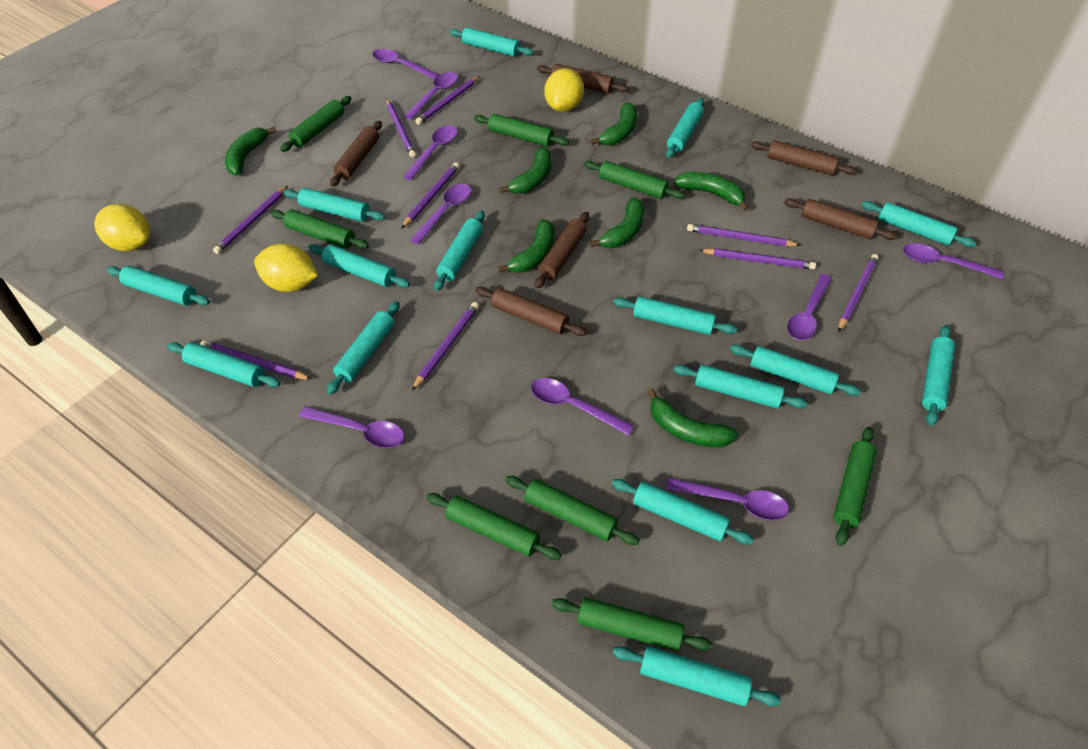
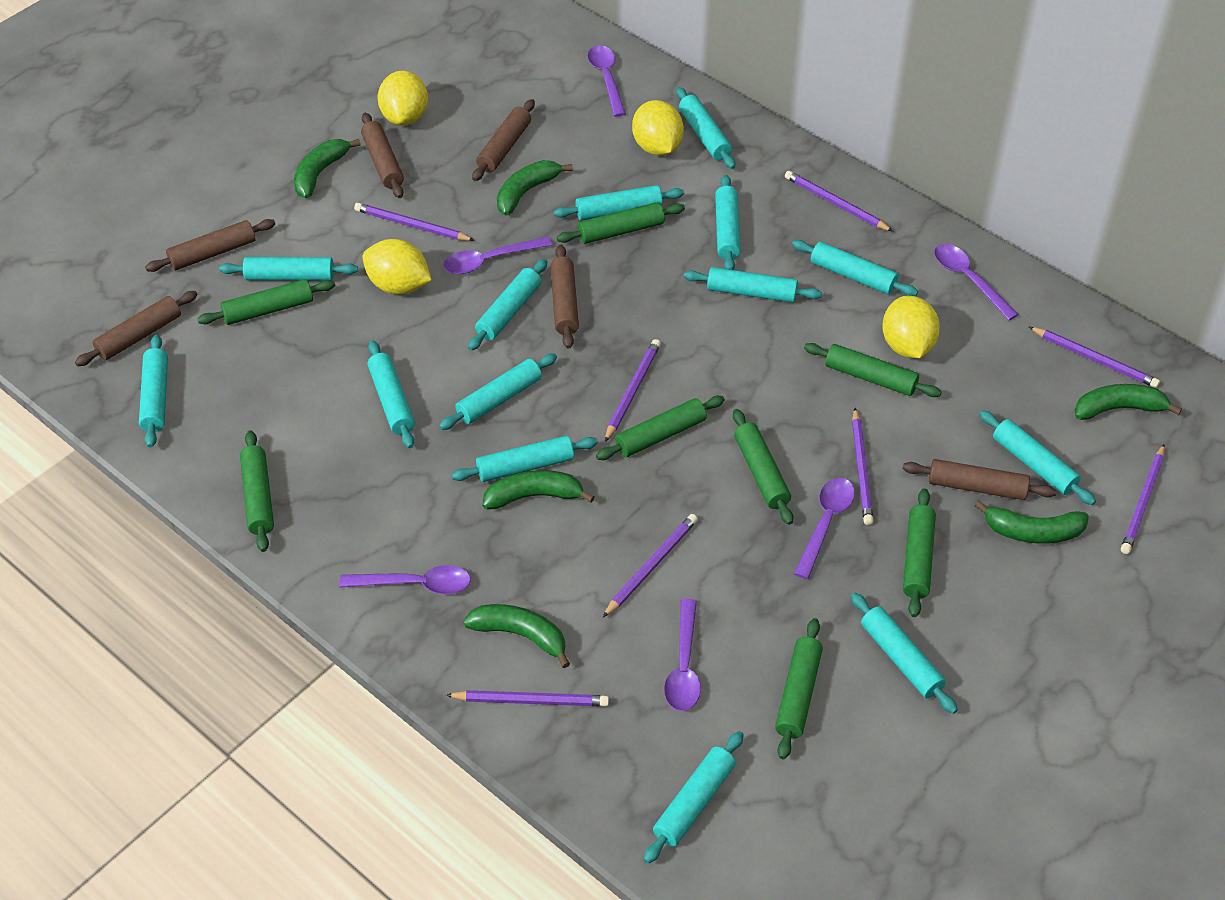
green banana: [225,127,277,175] [498,219,554,273] [499,147,552,194] [589,198,644,248] [591,102,637,145] [647,388,738,447] [674,172,749,211] = 7 -> [294,139,361,198] [463,604,570,668] [483,470,595,510] [497,160,573,216] [975,501,1089,544] [1074,384,1182,420] = 6
purple pencil: [200,340,311,380] [213,186,288,254] [386,99,416,157] [401,162,459,229] [412,302,479,391] [415,76,480,125] [687,224,800,246] [700,248,816,270] [838,254,879,332] = 9 -> [354,203,475,241] [446,690,609,706] [602,514,698,618] [605,339,661,442] [785,171,893,232] [852,408,874,525] [1028,326,1160,388] [1121,444,1165,554] = 8
purple spoon: [299,406,404,448] [372,49,439,80] [403,126,458,180] [405,72,458,120] [410,184,471,245] [531,378,634,436] [666,478,789,520] [787,274,832,340] [903,243,1004,279] = 9 -> [339,565,471,594] [443,237,552,274] [587,45,626,117] [664,599,701,711] [794,478,855,579] [934,244,1019,320] = 6
turquoise rolling pin: [107,266,210,306] [167,342,281,387] [283,188,385,222] [308,244,410,288] [327,301,400,395] [434,211,485,291] [449,28,533,57] [612,479,754,544] [613,296,737,335] [613,646,781,706] [666,98,704,158] [674,364,807,409] [730,345,861,396] [861,201,976,247] [922,325,955,426] = 15 -> [139,335,168,448] [219,257,358,281] [368,341,415,448] [439,353,557,430] [451,436,598,482] [468,259,547,351] [553,185,684,221] [644,731,744,864] [676,87,735,169] [684,267,822,303] [715,175,741,270] [792,240,918,296] [851,593,958,714] [979,410,1096,505] = 14
yellow lemon: [94,204,150,251] [254,244,318,292] [544,68,584,112] = 3 -> [362,239,431,294] [378,71,428,126] [632,100,684,156] [882,296,940,358] = 4

